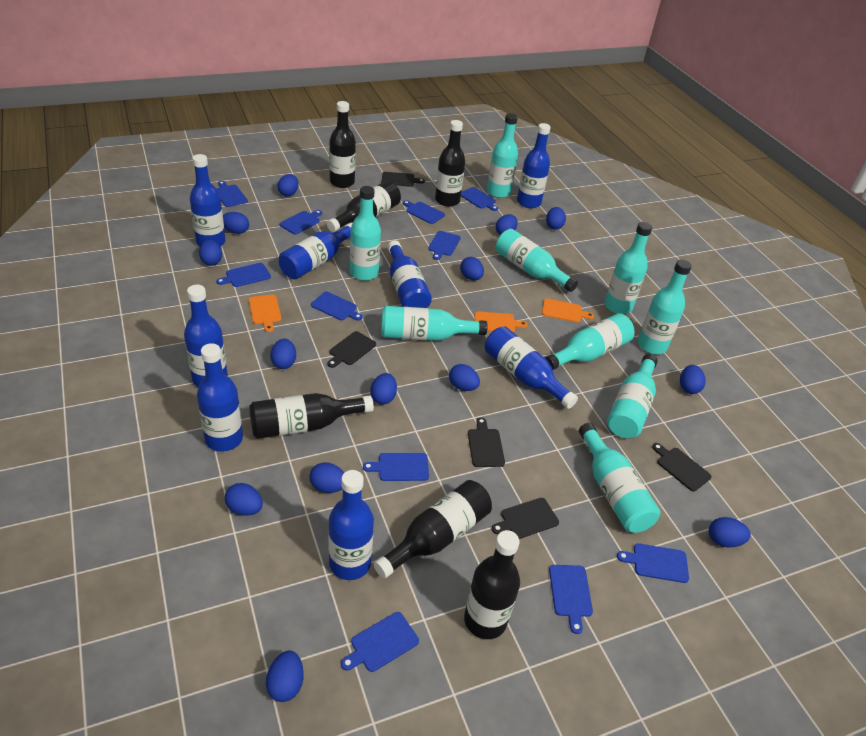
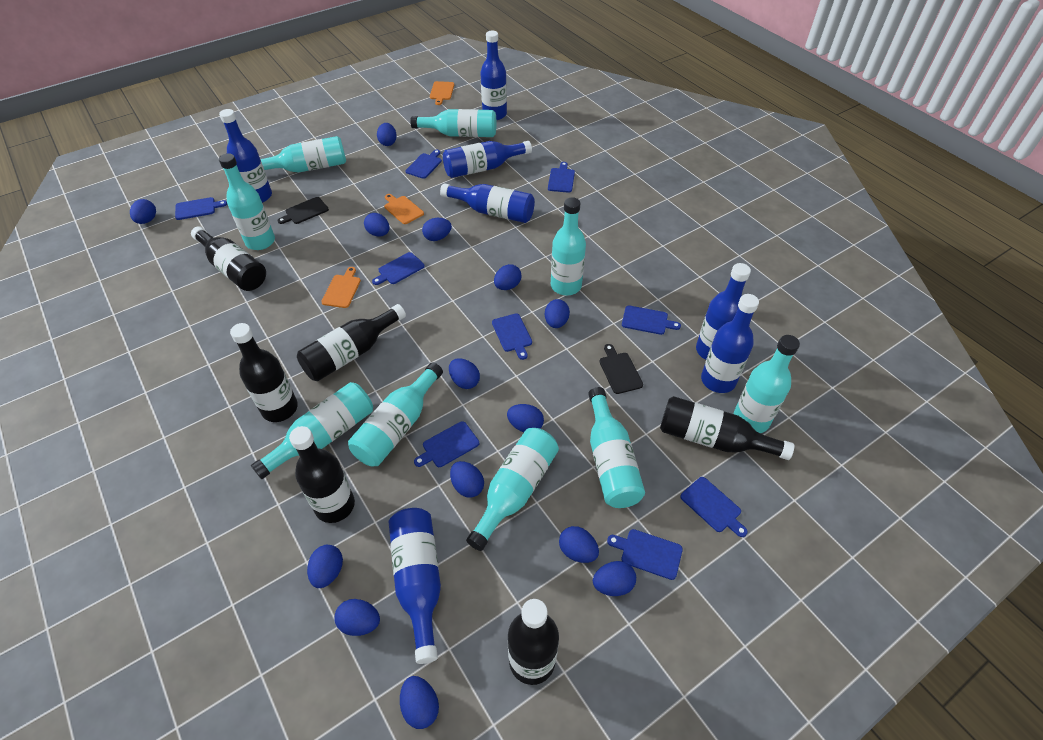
black cutting board: [327,331,376,368] [382,172,425,187] [468,417,505,467] [492,498,559,539] [652,443,712,491] = 5 -> [277,197,329,224] [599,344,643,394] = 2
blue bottle: [184,285,228,387] [190,154,225,247] [197,343,243,452] [279,223,352,279] [328,470,374,580] [388,240,432,308] [485,326,578,409] [517,123,551,208] = 8 -> [219,109,272,203] [389,508,441,664] [440,183,535,223] [443,141,532,178] [480,31,507,120] [696,263,751,360] [701,294,759,393] = 7
blue cutting board: [216,181,248,207] [216,263,271,287] [279,210,322,234] [311,292,363,321] [341,612,419,672] [363,453,429,481] [403,200,445,224] [428,231,461,260] [461,187,498,211] [549,565,593,634] [617,543,689,583] = 11 -> [175,197,227,220] [372,252,425,285] [405,149,442,179] [414,421,479,467] [492,313,532,360] [548,162,575,193] [607,529,683,580] [622,305,681,335] [680,477,748,537] = 9

